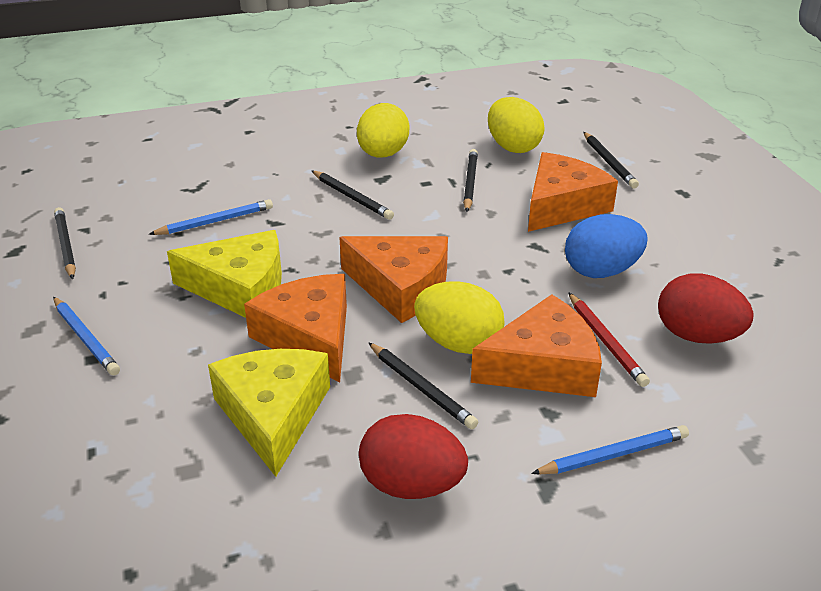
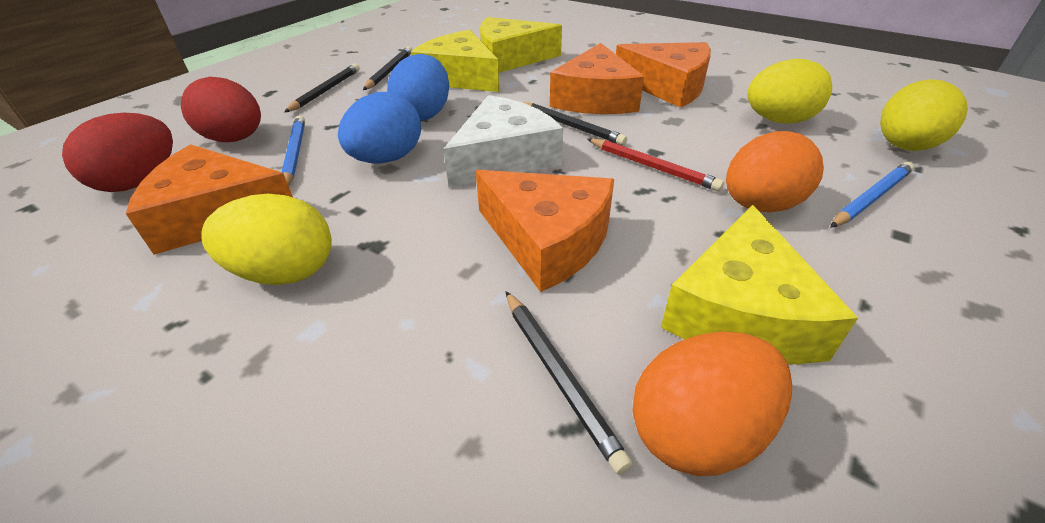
black pencil: [54,207,76,279] [312,171,394,220] [368,342,478,429] [463,149,478,212] [584,132,639,189] = 5 -> [284,64,360,113] [363,46,413,90] [506,291,632,474] [522,102,627,146] = 4
blue egg: [565,214,648,278] = 1 -> [338,92,421,163] [387,54,449,121] = 2
blue pencil: [53,297,120,376] [149,199,273,235] [531,425,689,474] = 3 -> [282,116,305,186] [830,162,914,228] = 2
orange egg: none = 0 -> [632,331,792,476] [726,131,824,212] = 2
white cheese: none = 0 -> [443,95,563,188] = 1
yellow cheese: [167,230,282,318] [208,349,330,477] = 2 -> [411,30,499,92] [480,17,562,73] [661,205,858,364] = 3

